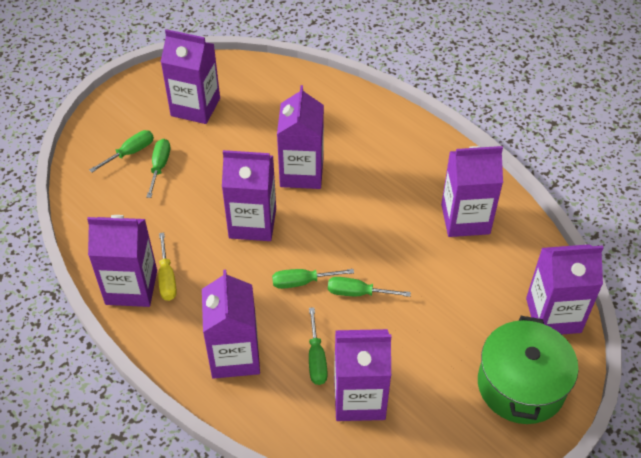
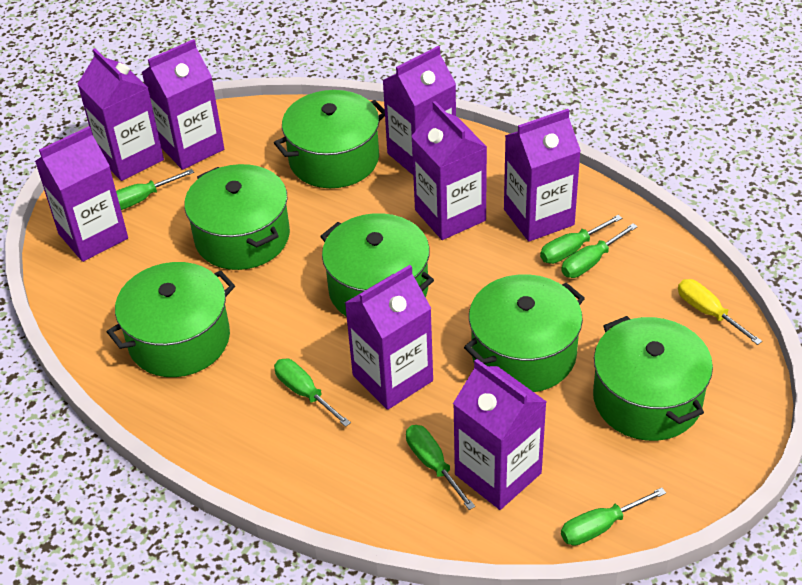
green pot: [478,316,578,424] = 1 -> [107,262,235,377] [184,164,290,270] [274,90,385,188] [320,213,434,317] [464,274,585,392] [593,316,713,441] = 6
green screwdriver: [89,130,154,173] [146,139,170,198] [272,269,354,289] [309,307,328,385] [328,277,411,297] = 5 -> [116,169,194,210] [274,359,351,427] [406,425,475,510] [540,215,622,264] [561,223,638,278] [561,488,666,546] = 6

